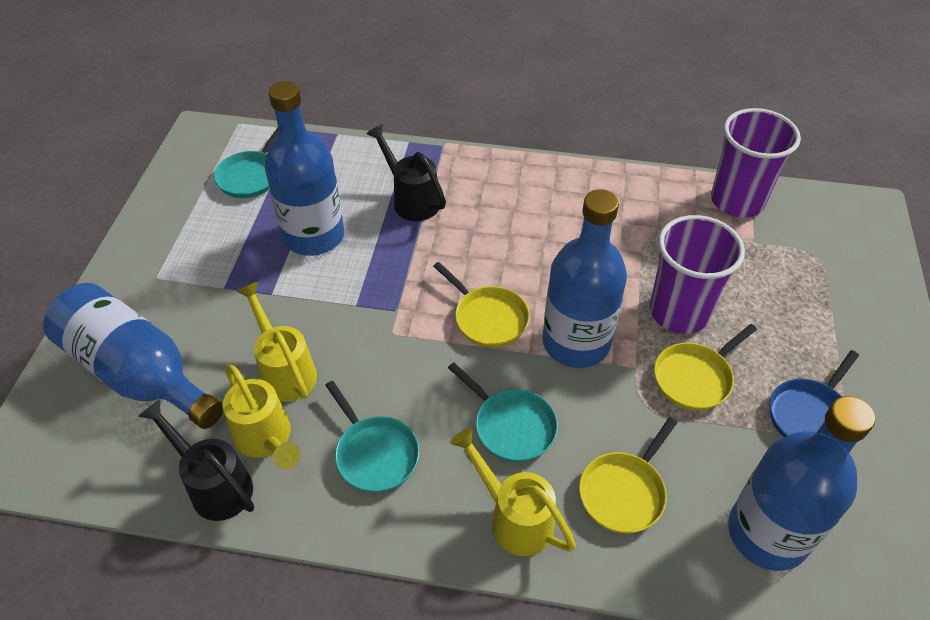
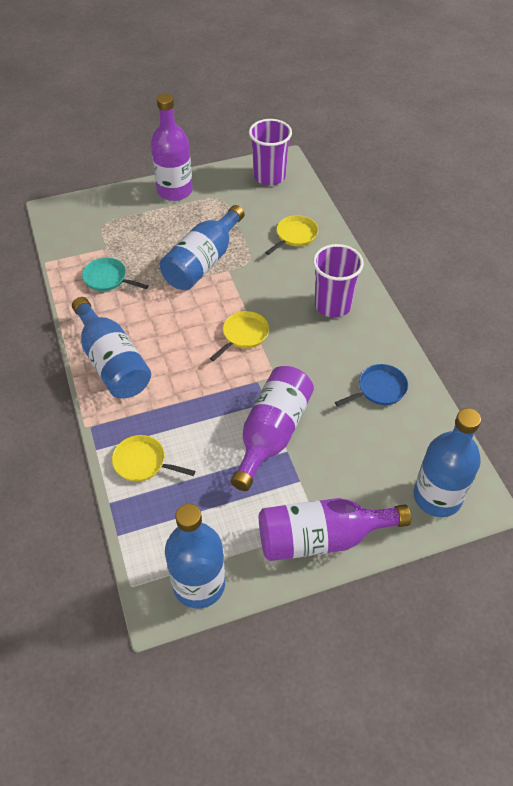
black watering can: [138,399,254,521] [366,124,446,221] = 2 -> none = 0
purple bottle: none = 0 -> [151,94,193,201] [231,366,314,491] [259,498,411,561] = 3
turquoise pan: [214,128,278,198] [325,381,420,493] [448,363,558,462] = 3 -> [82,258,148,291] = 1
yellow watering can: [223,365,300,469] [237,282,317,402] [450,427,576,556] = 3 -> none = 0

